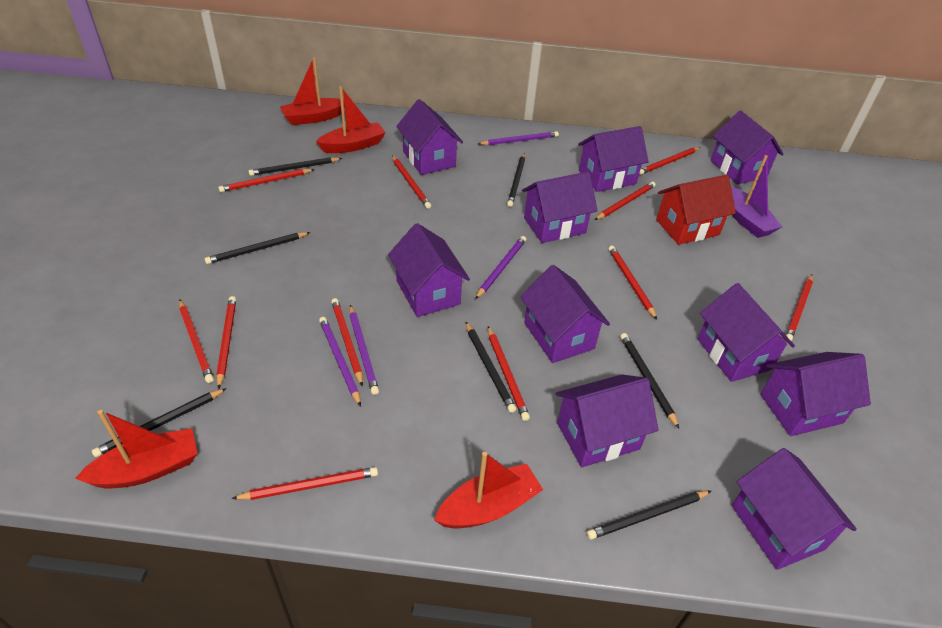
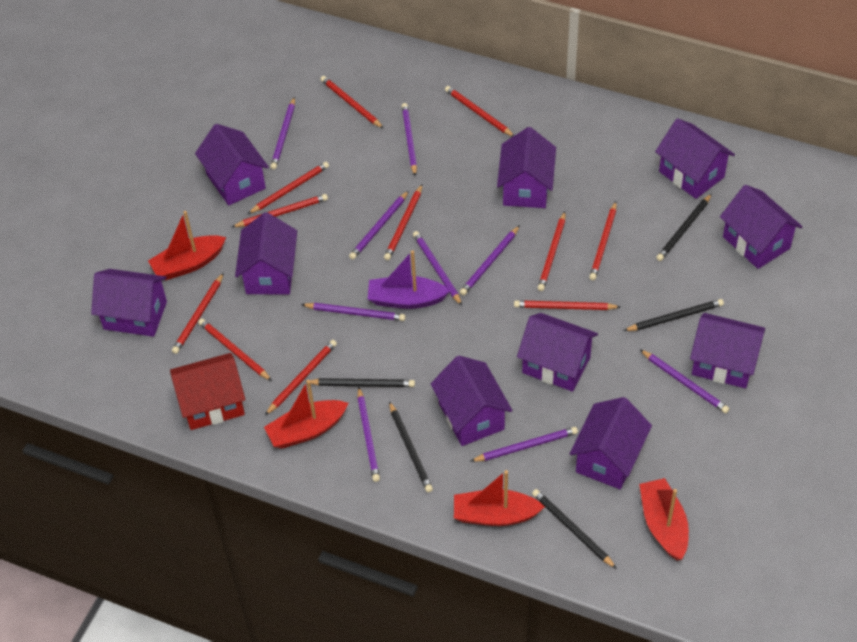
black pencil: [92,388,227,457] [205,232,311,264] [248,157,342,176] [466,322,516,413] [507,153,525,207] [587,491,711,540] [620,333,679,428] = 7 -> [310,378,415,387] [389,401,433,492] [532,489,617,569] [624,299,724,331] [656,194,711,261] = 5
purple pencil: [319,317,361,406] [349,305,379,395] [475,236,526,299] [478,131,559,145] = 4 -> [270,97,295,169] [301,303,405,321] [349,191,409,259] [357,387,380,482] [402,103,417,176] [413,231,462,306] [460,225,520,295] [471,427,578,462] [640,349,729,413] = 9

